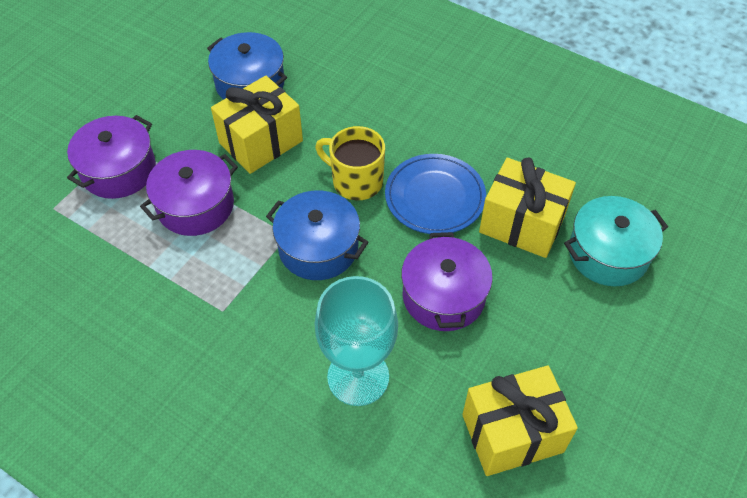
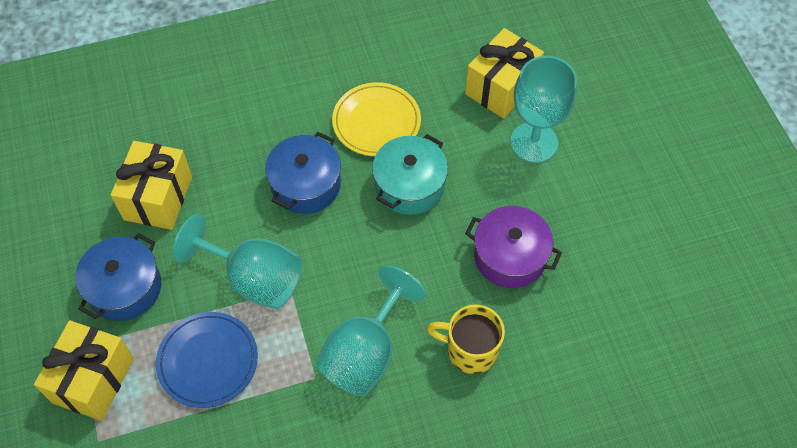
purple pot: [67,115,156,199] [140,150,238,236] [401,232,493,331] = 3 -> [465,206,562,288] = 1
turquoise goblet: [315,276,398,406] = 1 -> [173,214,302,309] [316,265,426,396] [510,56,577,163] = 3
yellow plate: none = 0 -> [332,82,421,156] = 1

